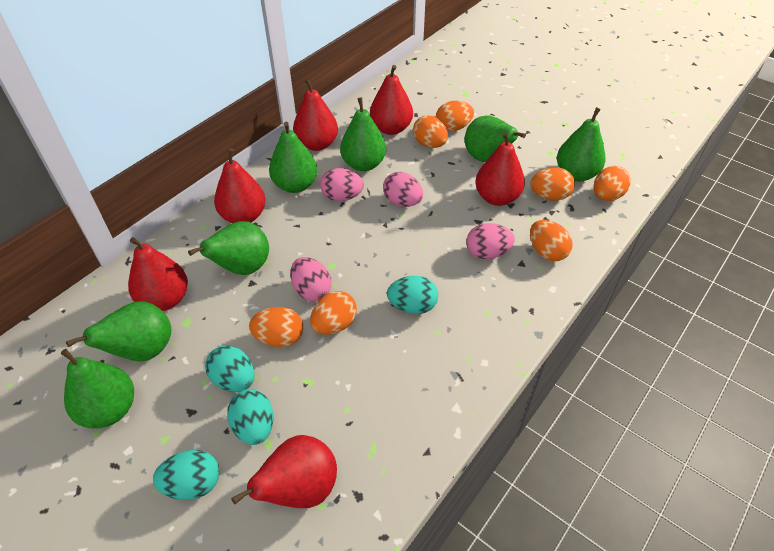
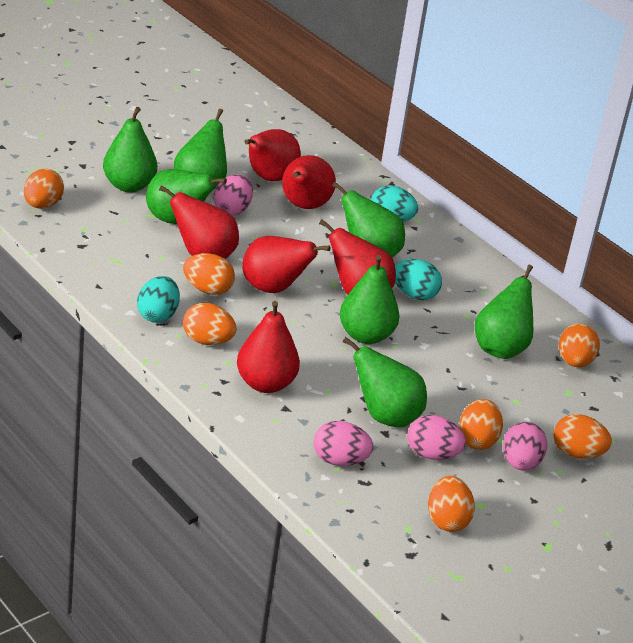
turquoise egg: [153,450,220,500] [205,345,255,392] [227,389,274,445] [387,276,438,314] = 4 -> [137,276,180,323] [371,186,418,222] [395,259,442,300] = 3

